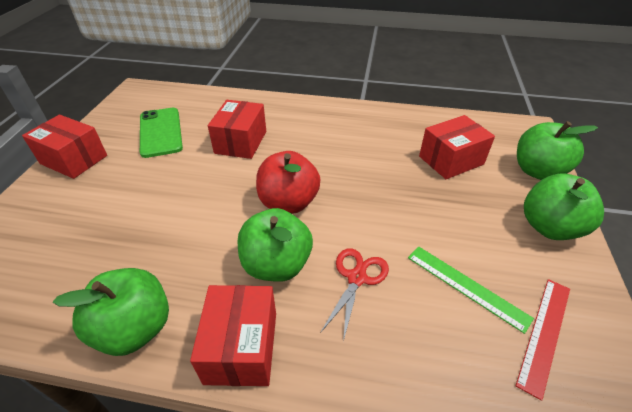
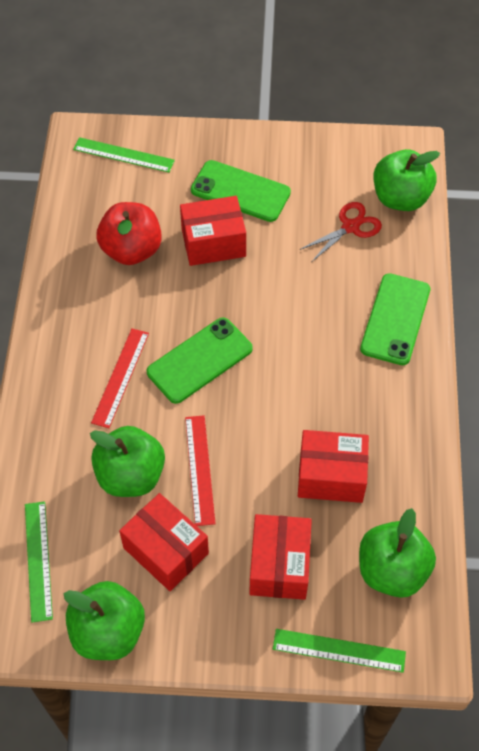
green phone: [140,108,183,158] = 1 -> [147,317,253,404] [191,160,291,222] [360,273,430,365] = 3
green ruler: [408,247,534,334] = 1 -> [25,501,53,623] [73,137,175,173] [273,629,406,673] = 3
red ruler: [516,279,570,401] = 1 -> [91,328,149,428] [185,415,216,526] = 2

